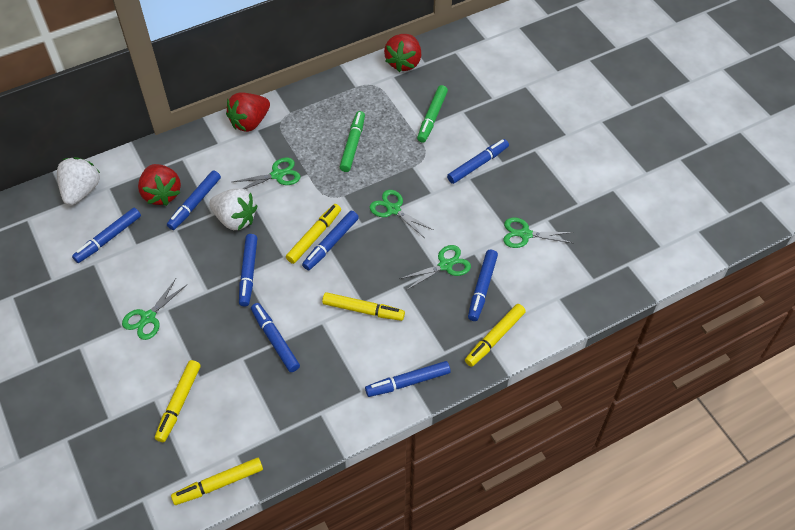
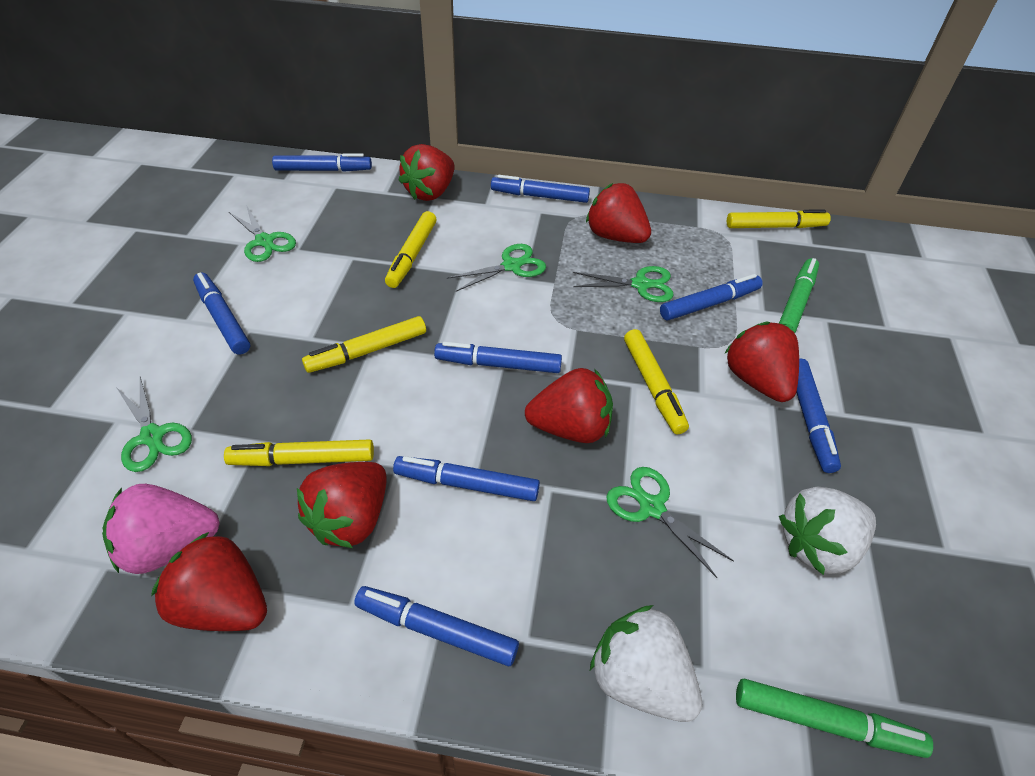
pink strawberry: none = 0 -> [102,484,220,574] = 1
red strawberry: [138,164,181,206] [226,92,270,132] [384,34,421,72] = 3 -> [151,532,267,631] [297,462,387,548] [399,144,454,201] [525,368,613,443] [586,183,651,243] [724,322,799,402] = 6

